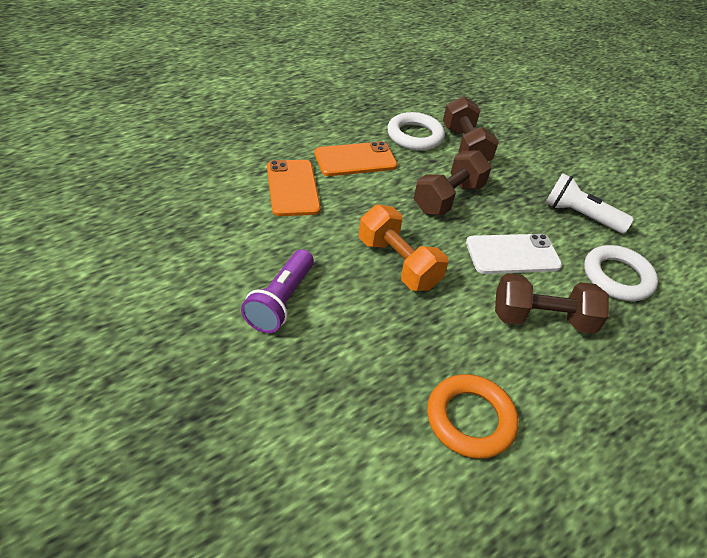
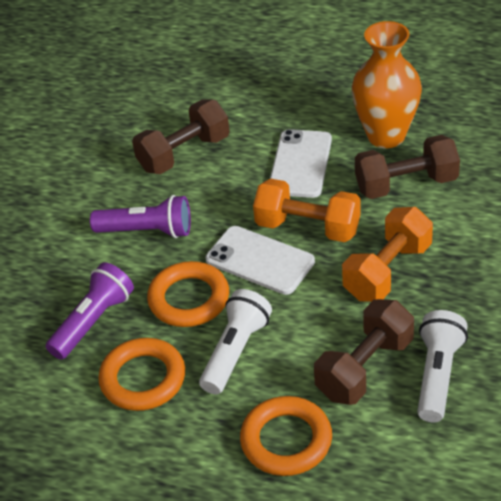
orange dumbbell: [359,204,448,291] = 1 -> [253,178,361,242] [342,207,433,302] = 2
orange phone: [267,160,321,216] [314,141,397,176] = 2 -> none = 0
orange ring: [427,374,519,459] = 1 -> [98,338,185,411] [147,261,229,327] [240,396,332,476] = 3
orange vase: none = 0 -> [352,21,422,148] = 1
purple flashlight: [241,249,314,333] = 1 -> [46,262,134,360] [90,195,191,238] = 2
white flashlight: [545,173,634,234] = 1 -> [199,289,272,395] [417,310,468,422] = 2
white phone: [466,234,562,274] = 1 -> [206,226,315,295] [270,129,332,198] = 2
white ring: [387,112,445,151] [584,245,658,301] = 2 -> none = 0

